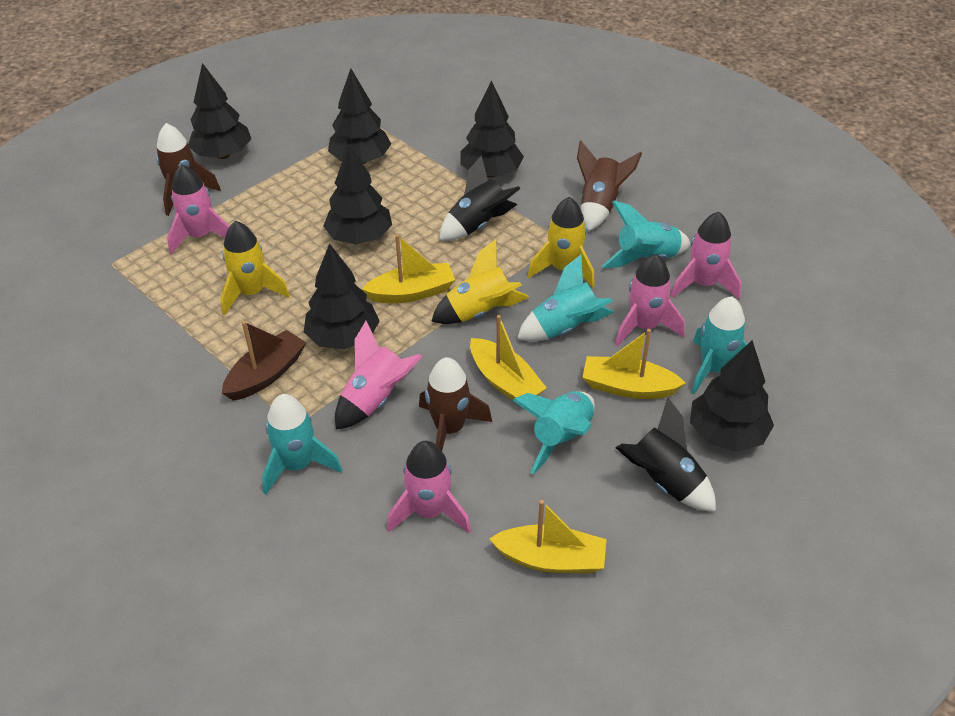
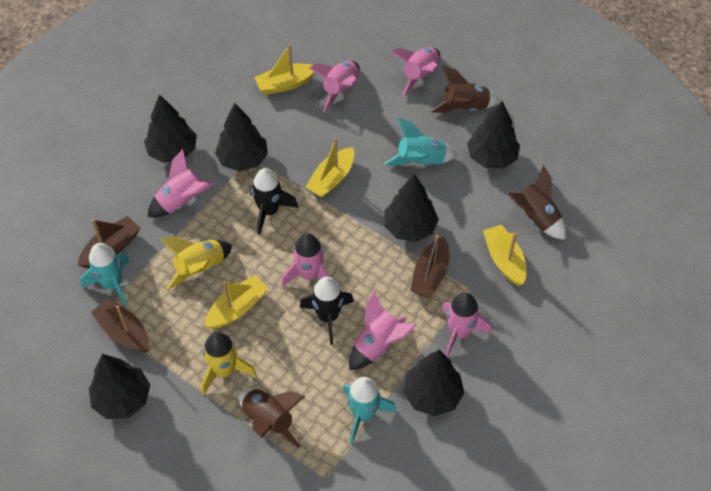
brown boat: [222,321,306,401] = 1 -> [78,216,140,268] [91,298,149,352] [410,235,449,298] = 3
pink rocket: [167,165,230,255] [335,321,422,429] [387,441,471,533] [615,254,685,346] [671,212,741,299] = 5 -> [148,149,215,217] [281,233,330,287] [309,61,360,113] [349,290,417,370] [391,47,440,97] [441,292,491,357] = 6
turquoise rocket: [262,394,342,495] [512,391,595,474] [517,255,614,342] [602,200,690,268] [691,296,747,394] = 5 -> [81,243,130,307] [343,377,396,444] [384,118,457,166] = 3
yellow rocket: [220,221,290,316] [431,239,529,324] [528,197,595,288] = 3 -> [160,236,232,289] [201,332,256,395] = 2

